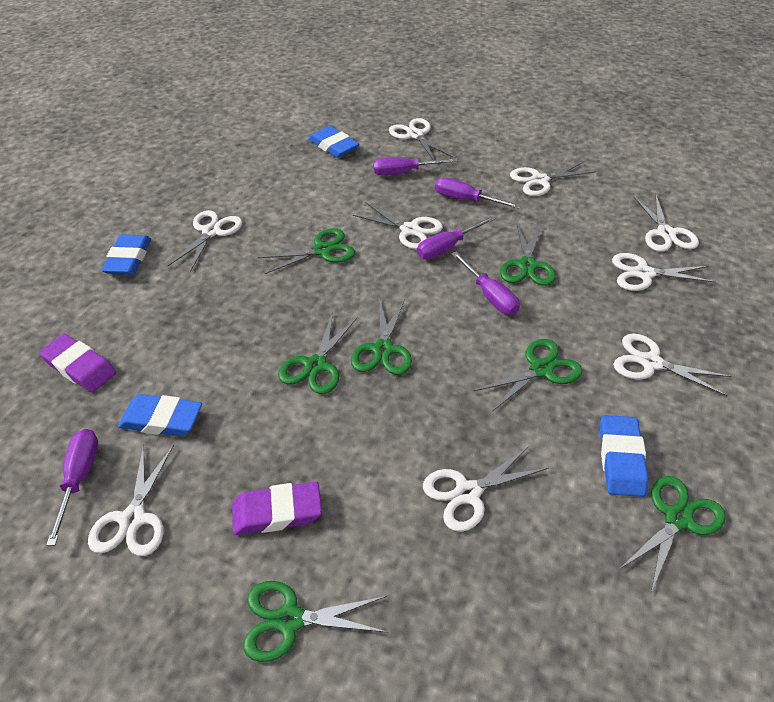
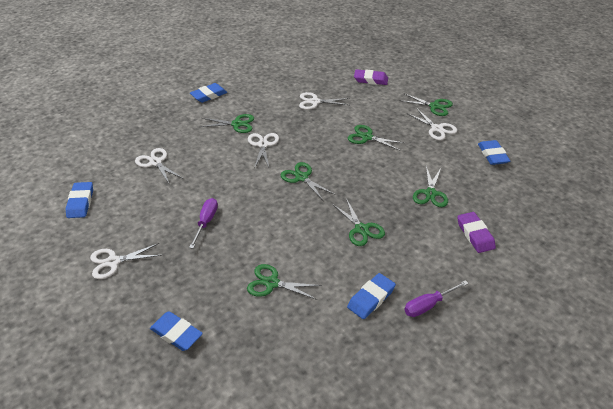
blue eraser: [101,234,151,275] [118,394,202,437] [309,126,359,158] [600,415,649,497] = 4 -> [66,182,93,218] [150,311,203,351] [190,83,227,103] [347,273,396,319] [478,140,510,165] = 5
purple screwdriver: [46,429,98,546] [373,157,457,175] [417,216,495,259] [435,177,521,209] [451,251,520,315] = 5 -> [189,198,218,248] [404,280,469,317] = 2
white scissors: [88,444,174,556] [168,210,242,272] [353,202,443,249] [389,118,453,160] [423,446,549,532] [510,161,596,196] [612,253,716,291] [613,333,732,396] [634,194,699,252] = 9 -> [90,243,162,279] [135,148,182,185] [248,133,279,169] [299,92,350,110] [407,108,457,140] = 5

